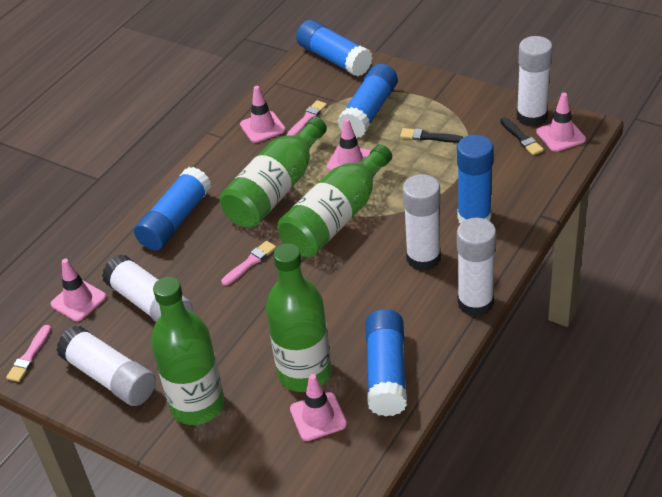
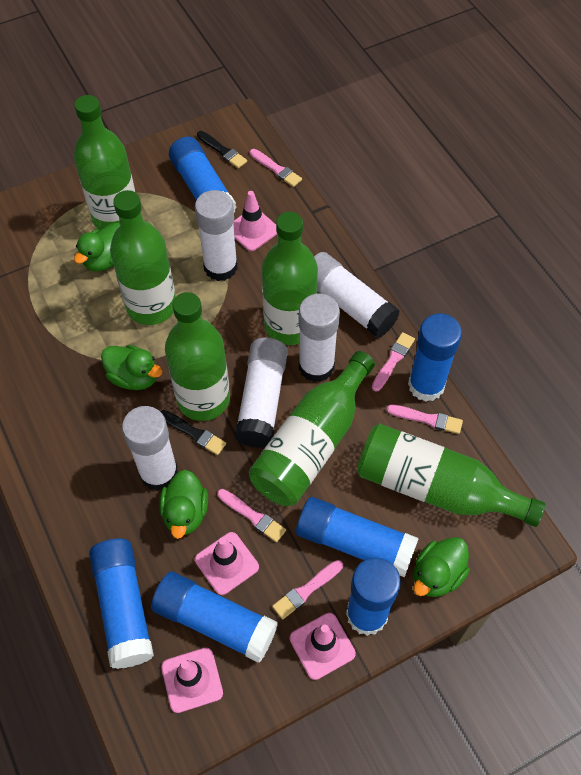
blue glue stick: [134,167,212,251] [296,20,372,76] [337,64,398,138] [365,309,407,417] [457,135,493,224] = 5 -> [89,538,154,669] [151,572,278,663] [169,137,237,213] [296,497,419,577] [346,557,401,636] [408,313,462,402] = 6
green bottle: [151,277,225,425] [220,117,327,228] [266,243,332,392] [278,144,392,257] = 4 -> [74,95,136,230] [110,190,176,325] [165,292,230,421] [249,351,375,506] [262,212,318,345] [357,424,545,527] = 6
green duck: none = 0 -> [74,223,120,271] [101,345,163,390] [159,470,208,539] [414,537,470,597] = 4
pink brush: [6,325,51,382] [221,241,276,286] [287,100,327,136] = 3 -> [217,489,286,542] [250,149,302,187] [272,560,343,620] [372,332,415,392] [387,404,463,434] = 5
pink traffic cone: [50,259,106,321] [240,86,286,143] [290,374,347,441] [327,119,371,171] [536,93,586,152] = 5 -> [161,648,223,713] [195,532,259,595] [233,191,277,251] [290,613,356,680] = 4

